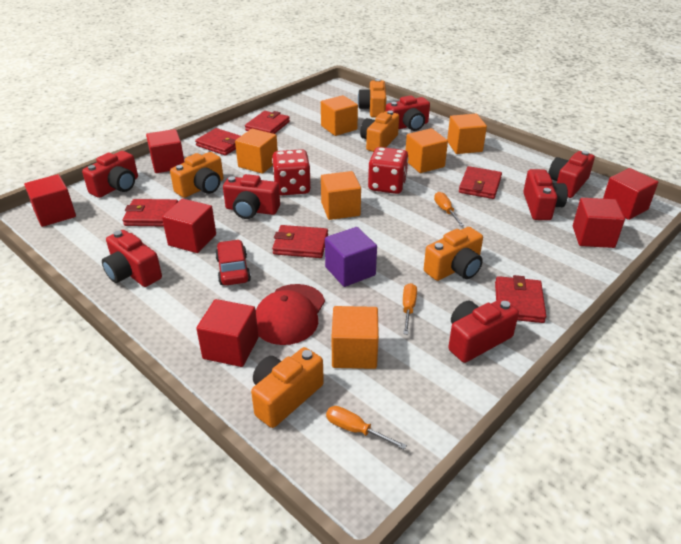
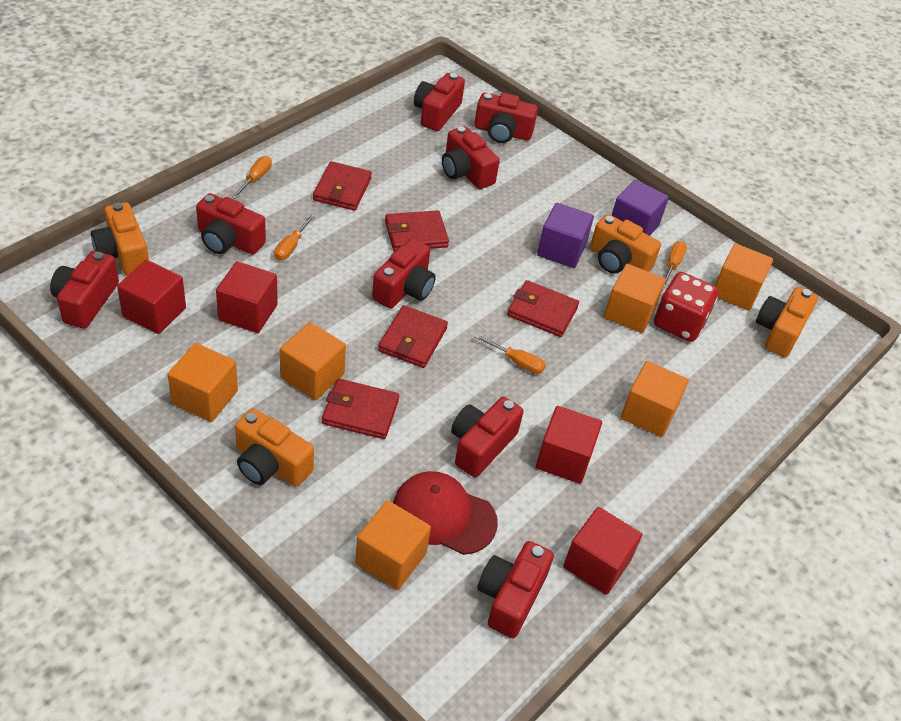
orange camera: [170,152,224,198] [251,347,324,428] [358,79,386,118] [360,110,399,152] [424,227,483,281] = 5 -> [91,202,149,276] [235,408,314,487] [590,214,661,274] [756,287,818,358] = 4
orange screwdriver: [326,406,407,450] [403,283,417,335] [434,192,464,226] = 3 -> [231,156,272,199] [274,214,316,260] [474,334,546,374] [663,241,687,288] = 4
purple cube: [325,227,377,287] = 1 -> [537,203,594,268] [612,180,669,236] = 2
red camera: [82,151,138,198] [102,230,162,287] [223,174,280,219] [386,95,430,131] [448,299,519,363] [523,169,568,220] [548,151,595,198] = 7 -> [50,251,119,329] [196,193,266,255] [372,238,436,309] [414,73,465,131] [442,126,500,189] [451,397,524,477] [475,93,538,143] [477,541,554,638] = 8
red car: [215,239,251,285] = 1 -> none = 0
red cube: [24,174,76,227] [146,129,185,173] [162,199,216,253] [196,299,259,367] [573,198,625,248] [603,168,658,220] = 6 -> [117,260,186,334] [216,261,278,333] [536,406,602,484] [563,507,642,595] = 4
red dice: [272,149,311,196] [368,147,408,194] = 2 -> [654,272,719,342] = 1
red wallet: [122,199,178,226] [195,128,240,155] [245,111,290,134] [272,225,328,258] [459,166,502,199] [495,275,546,323] = 6 -> [313,161,372,211] [322,379,399,439] [378,305,448,368] [385,210,449,251] [507,280,579,337] = 5

